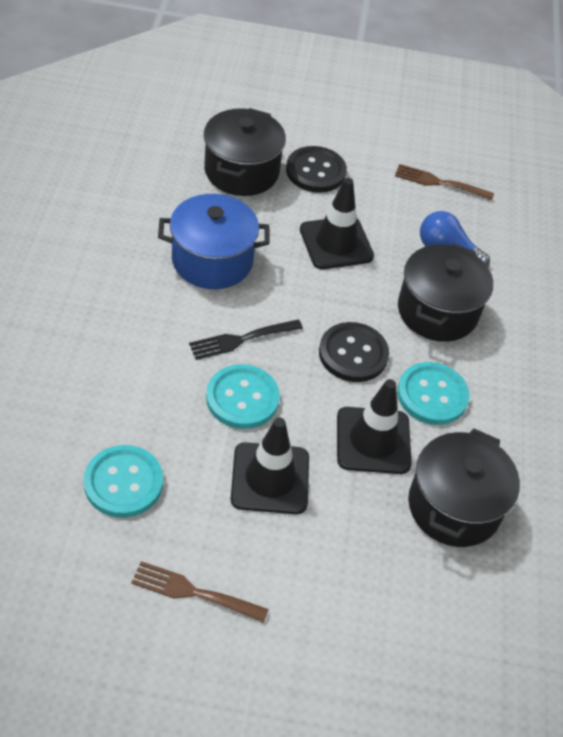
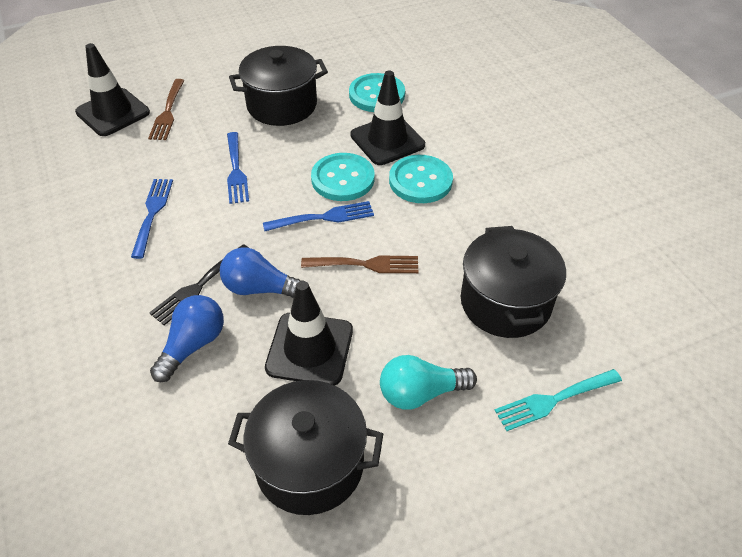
black button: [286,146,347,193] [319,322,389,382] = 2 -> none = 0
blue fork: none = 0 -> [131,179,173,259] [227,132,249,204] [263,201,374,231] = 3
blue light bulb: [420,211,490,267] = 1 -> [150,295,224,382] [220,247,304,298] = 2
blue pot: [158,194,270,289] = 1 -> none = 0
turquoise fork: none = 0 -> [494,369,622,431] = 1
turquoise light bulb: none = 0 -> [380,355,477,410] = 1

